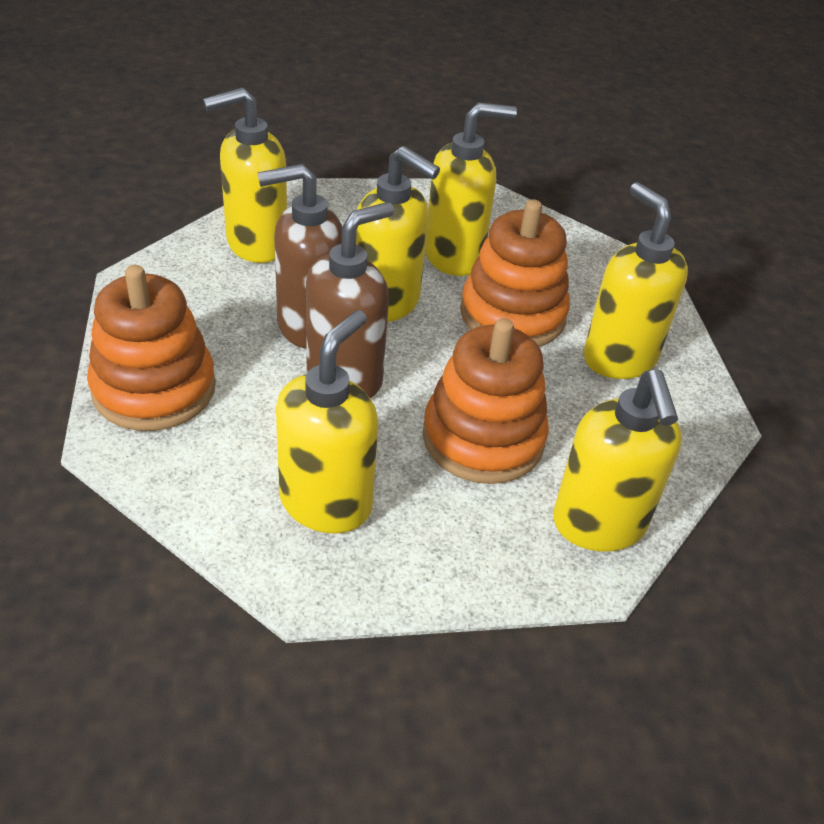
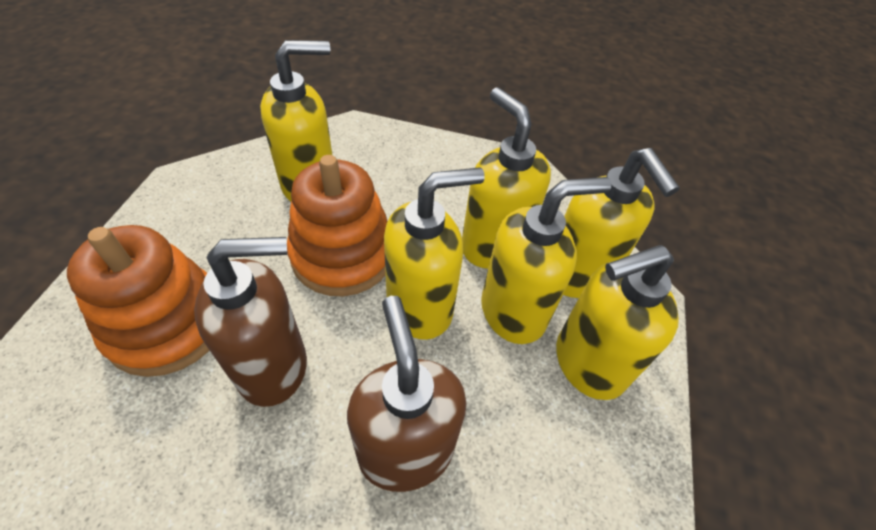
orange stacking toy: [87,265,216,431] [423,318,549,484] [460,199,570,347] = 3 -> [67,225,210,377] [287,155,387,296] = 2

